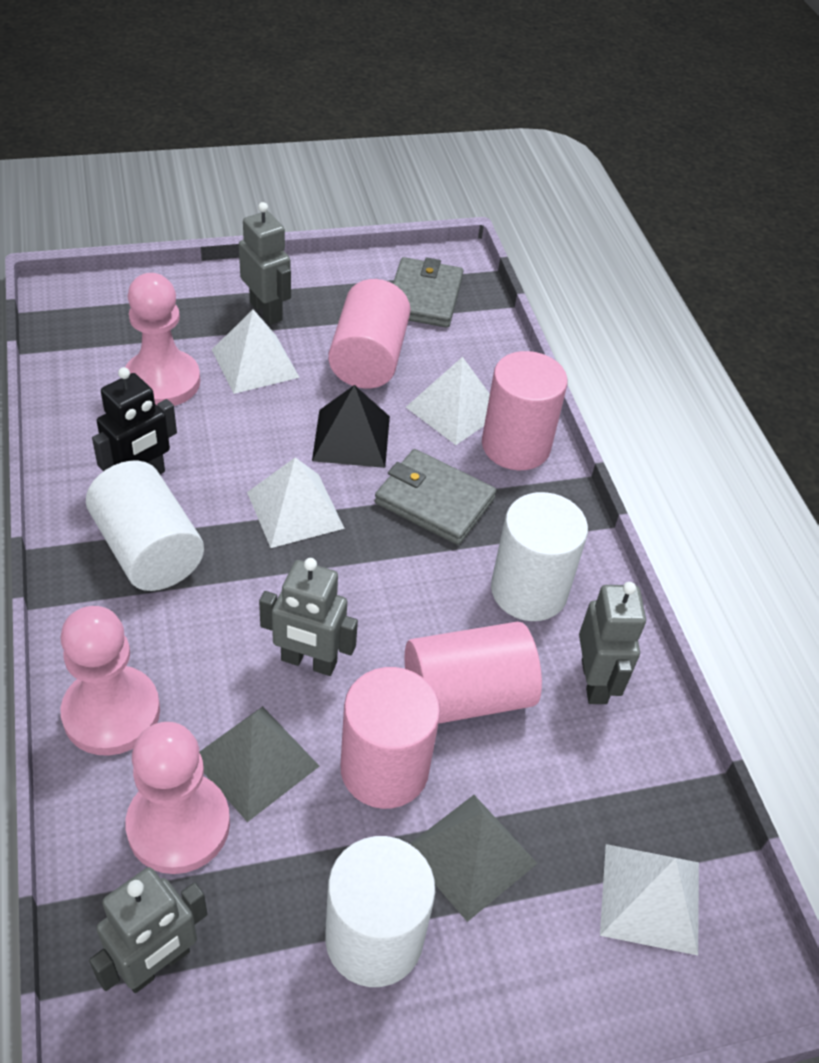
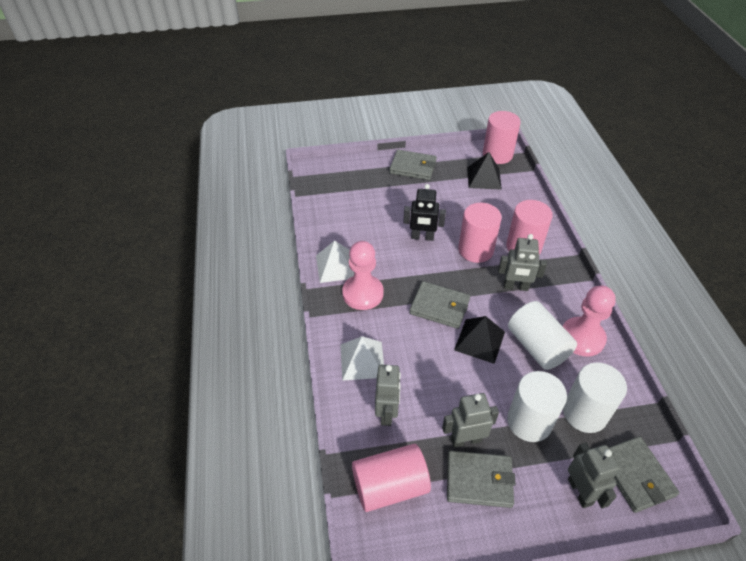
black pyramid: [312,385,390,468] = 1 -> [454,316,505,364] [467,152,502,190] = 2
grey pyramid: [199,706,319,822] [410,795,538,922] = 2 -> none = 0
grey wallet: [375,449,497,545] [393,257,463,328] = 2 -> [389,150,437,180] [409,281,470,329] [447,451,516,508] [609,436,679,513] = 4
pink pawn: [60,606,160,756] [125,273,200,406] [125,722,230,874] = 3 -> [342,241,384,310] [563,285,616,357] = 2
white pyramid: [212,309,300,394] [247,457,345,548] [406,357,490,445] [600,844,699,955] = 4 -> [316,241,354,283] [340,336,384,381] = 2

